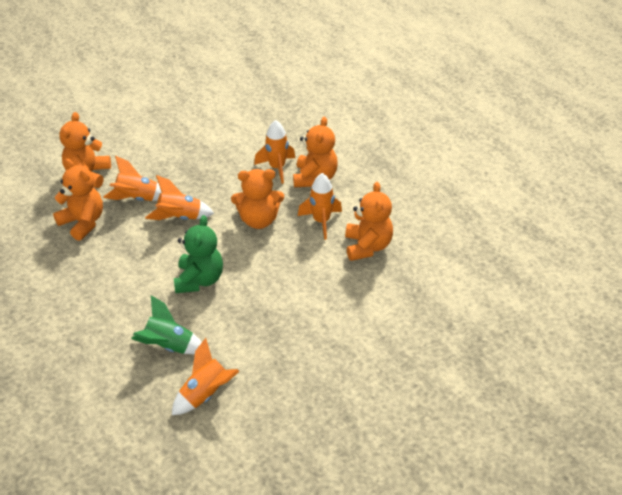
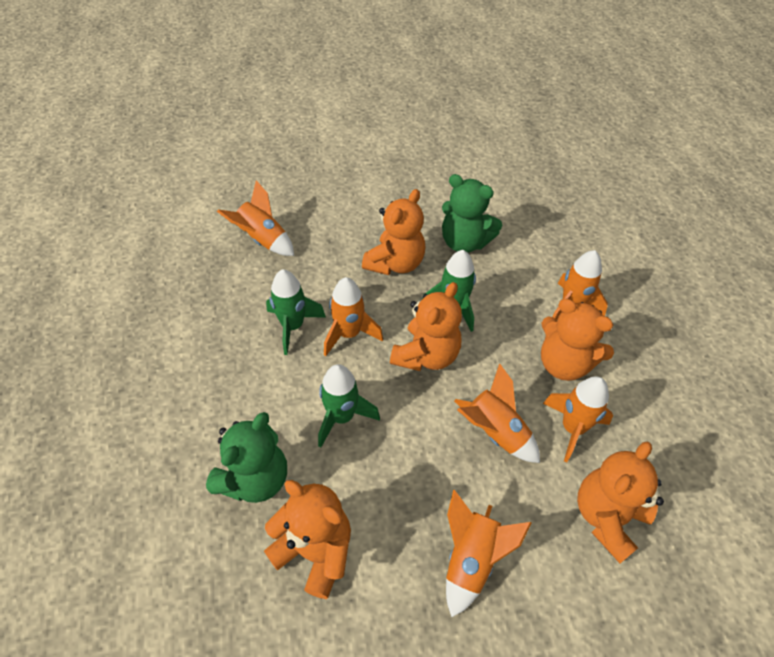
green rocket: [131,295,202,354] = 1 -> [266,269,326,355] [318,364,380,447] [422,250,476,332] = 3
green teddy bear: [174,215,223,293] = 1 -> [206,412,287,503] [442,174,502,253] = 2
orange rocket: [103,156,162,201] [145,175,214,220] [172,338,239,415] [254,120,295,184] [298,173,342,240] = 5 -> [217,180,294,256] [324,277,383,356] [446,490,532,617] [454,363,540,463] [543,376,613,462] [552,250,608,320] = 6

